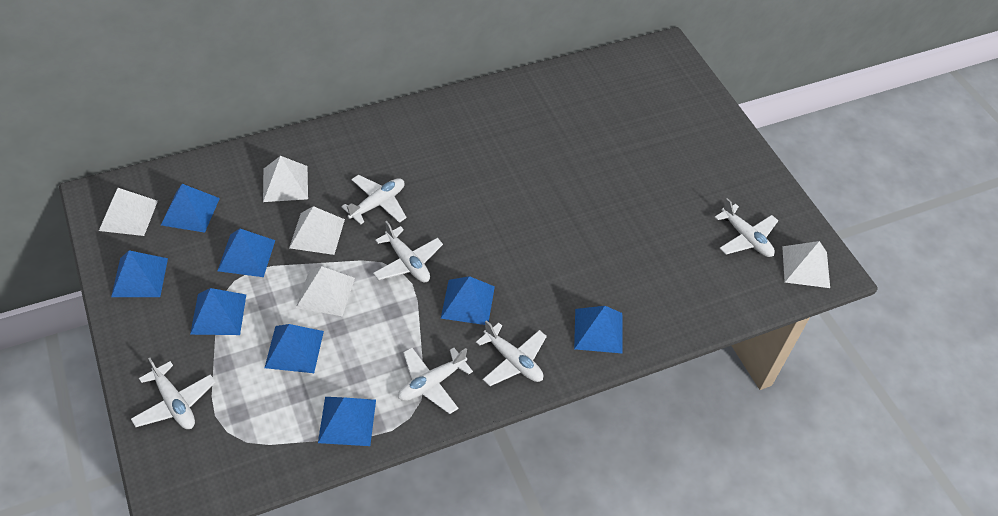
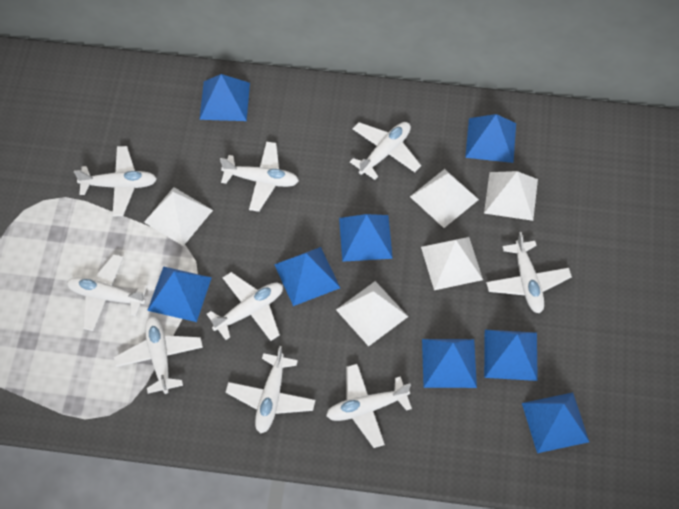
white plane: [131,358,216,429] [341,175,407,225] [373,221,443,282] [398,348,473,414] [476,320,547,386] [715,198,778,257] = 6 -> [67,254,148,331] [74,146,157,216] [114,316,203,394] [207,272,283,341] [220,141,299,212] [226,346,315,434] [326,364,412,448] [350,122,421,180] [486,232,572,313] = 9

